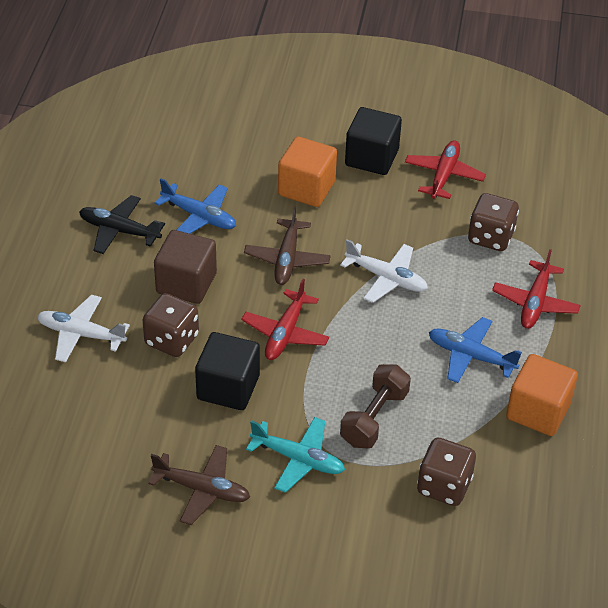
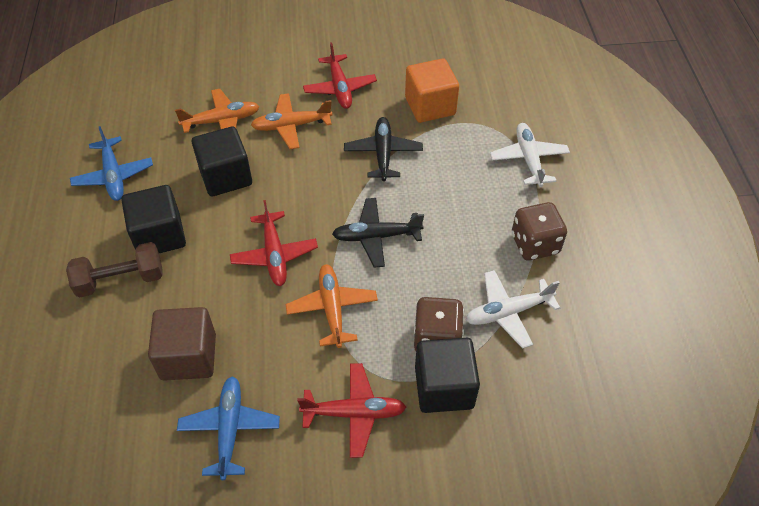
black cube: [195,332,260,410] [345,107,402,175] = 2 -> [121,185,186,253] [192,126,252,197] [415,338,480,413] = 3
black plane: [79,195,165,254] = 1 -> [332,198,424,268] [344,117,423,181] = 2
brown dice: [143,293,199,357] [417,437,476,506] [468,193,519,251] = 3 -> [414,297,464,351] [512,202,567,260] = 2
brown plane: [148,445,250,525] [244,206,331,285] = 2 -> none = 0
orange cube: [278,136,337,207] [506,354,578,436] = 2 -> [405,59,459,123] = 1
orange plane: none = 0 -> [175,89,260,133] [251,93,332,149] [286,264,378,348] = 3
turquoise plane: [246,417,345,493] = 1 -> none = 0

